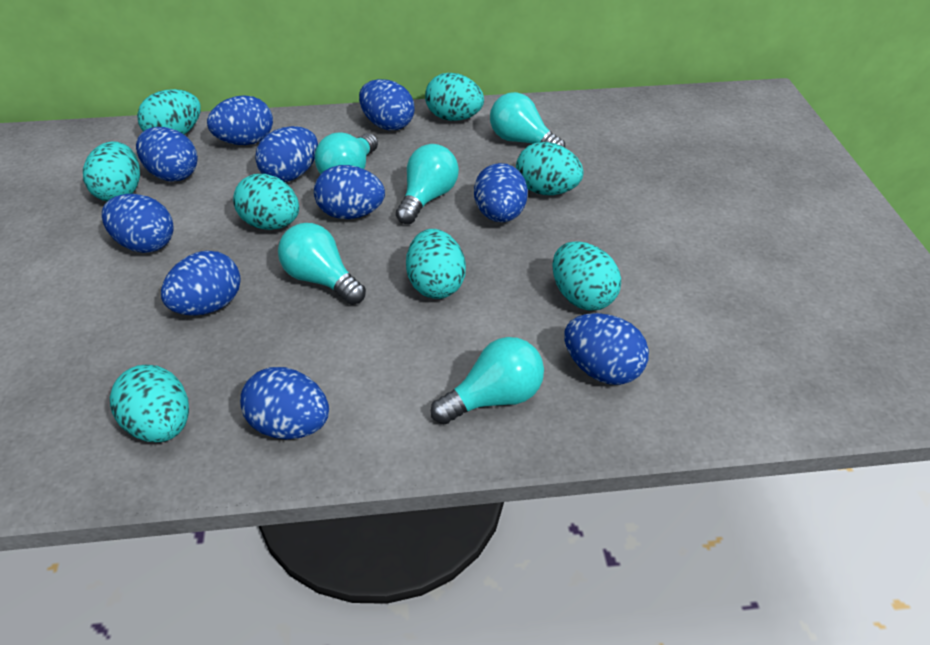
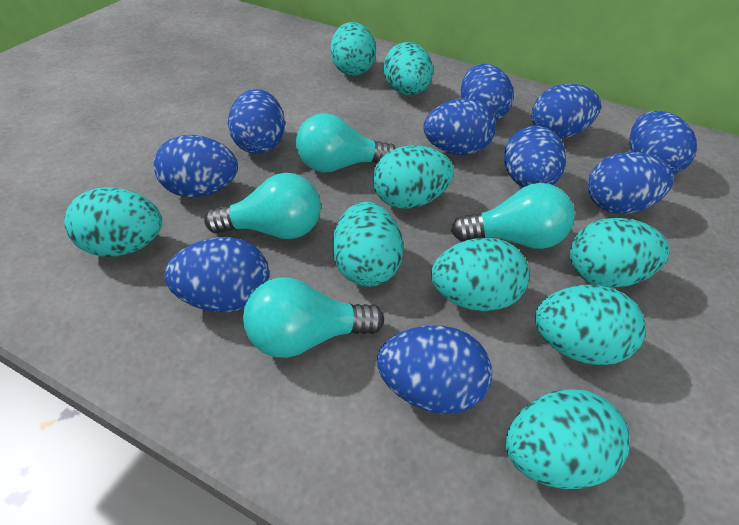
turquoise egg: [83,141,140,201] [110,365,189,443] [137,89,201,135] [233,174,299,230] [406,229,466,299] [425,73,484,121] [516,142,584,195] [552,242,621,311] = 8 -> [64,187,162,257] [330,22,376,76] [333,201,403,287] [373,146,454,208] [384,42,433,95] [431,238,529,311] [506,389,630,489] [535,285,646,365] [570,218,670,288] = 9
turquoise light bulb: [278,223,366,305] [315,132,378,174] [396,144,459,224] [431,337,544,424] [490,92,565,148] = 5 -> [204,173,321,239] [243,277,384,358] [296,113,396,173] [451,183,575,249] = 4

